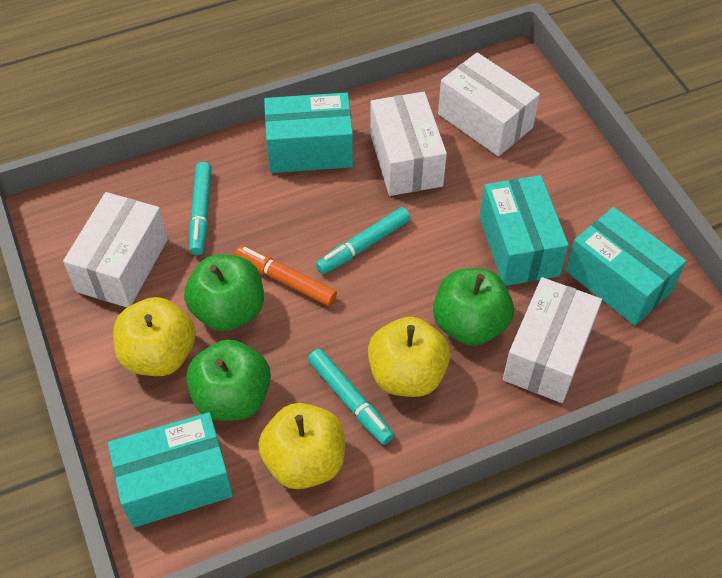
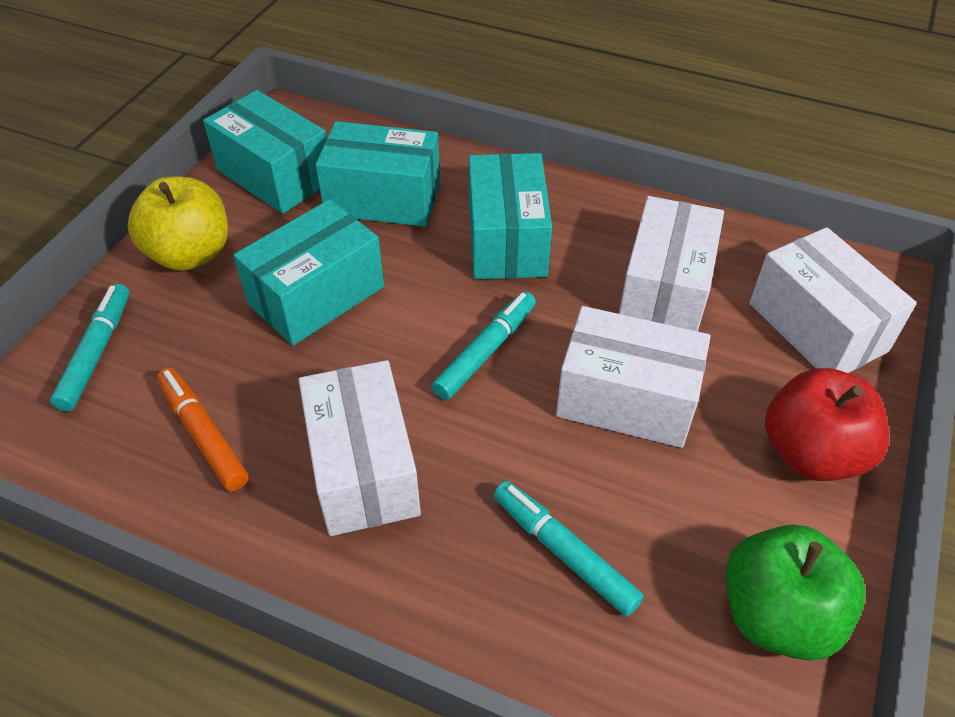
green apple: [184,255,264,331] [186,339,271,421] [433,268,514,346] = 3 -> [726,525,866,661] = 1
red apple: none = 0 -> [765,368,889,481] = 1
yellow apple: [113,297,196,376] [258,403,345,489] [368,317,451,397] = 3 -> [127,177,228,271] = 1

